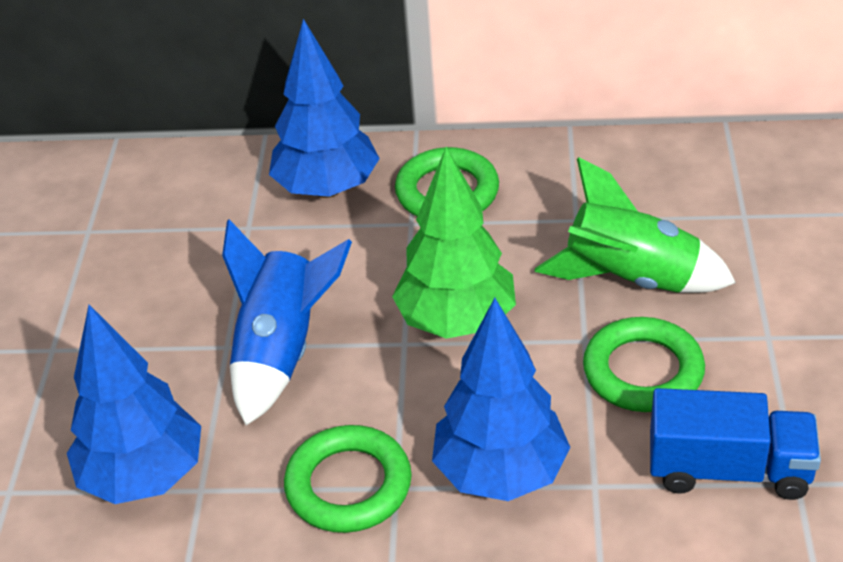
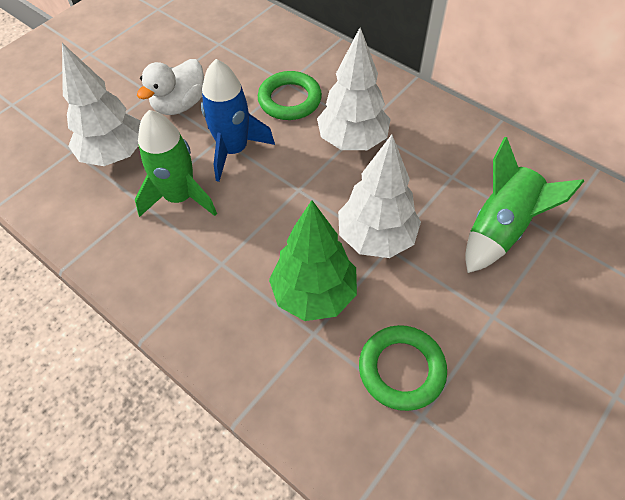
blue tree: [67,305,201,504] [269,19,380,198] [432,298,571,501] = 3 -> none = 0
blue truck: [650,388,821,500] = 1 -> none = 0
green ring: [284,425,412,533] [395,147,499,216] [583,317,705,412] = 3 -> [258,71,322,120] [359,325,447,411] = 2
green rocket: [534,157,736,293] = 1 -> [135,110,217,217] [465,137,584,273] = 2
white duck: none = 0 -> [137,59,204,115] = 1
white tree: none = 0 -> [62,43,141,166] [317,27,391,150] [338,135,421,258] = 3

